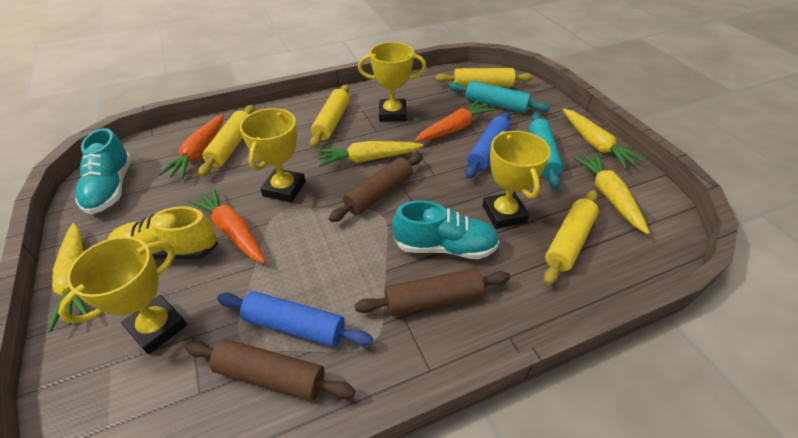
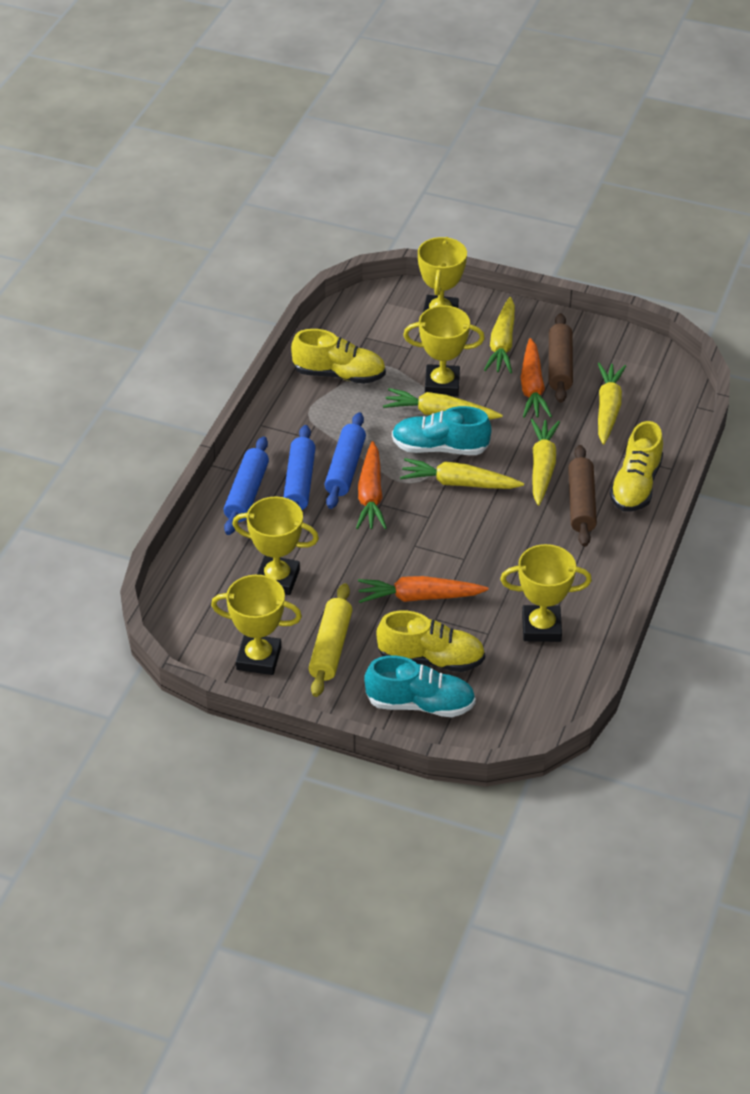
blue rolling pin: [217,291,373,347] [466,111,511,179] = 2 -> [224,436,269,535] [283,425,316,510] [324,412,366,509] = 3
brown rolling pin: [185,339,355,401] [329,153,423,222] [355,268,510,316] = 3 -> [549,313,573,403] [568,445,597,547] = 2
turquoise rolling pin: [449,81,550,113] [528,112,563,189] = 2 -> none = 0
yellow carrot: [49,223,88,332] [317,141,423,167] [563,109,645,169] [573,153,650,234] = 4 -> [383,388,503,420] [400,458,524,489] [484,297,515,374] [531,419,560,506] [598,363,626,445] = 5
yellow rolling pin: [198,105,255,177] [310,84,350,148] [435,68,533,87] [544,190,599,285] = 4 -> [308,583,352,697] = 1
yellow shoe: [108,206,218,260] = 1 -> [291,329,386,384] [376,610,485,672] [610,421,663,512] = 3
yellow trophy: [58,236,187,354] [240,108,306,203] [358,42,426,122] [482,131,551,229] = 4 -> [211,575,302,675] [232,497,319,595] [403,305,485,396] [418,237,467,312] [500,544,592,642] = 5

